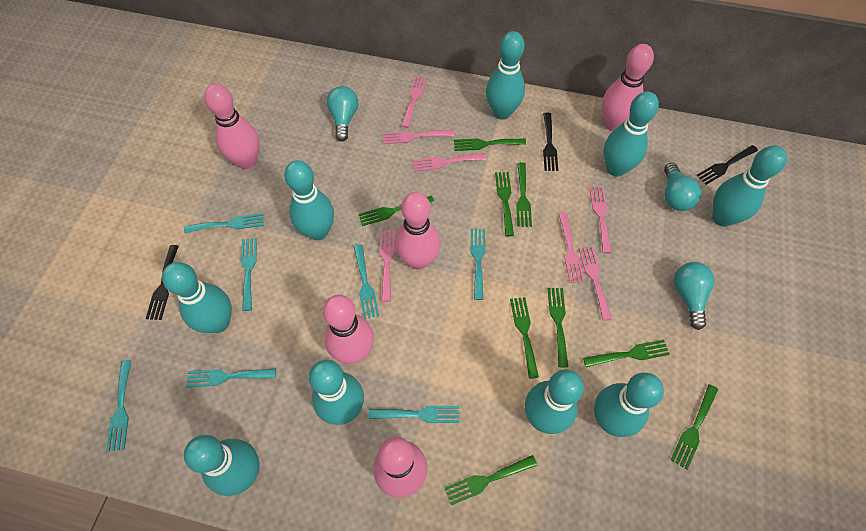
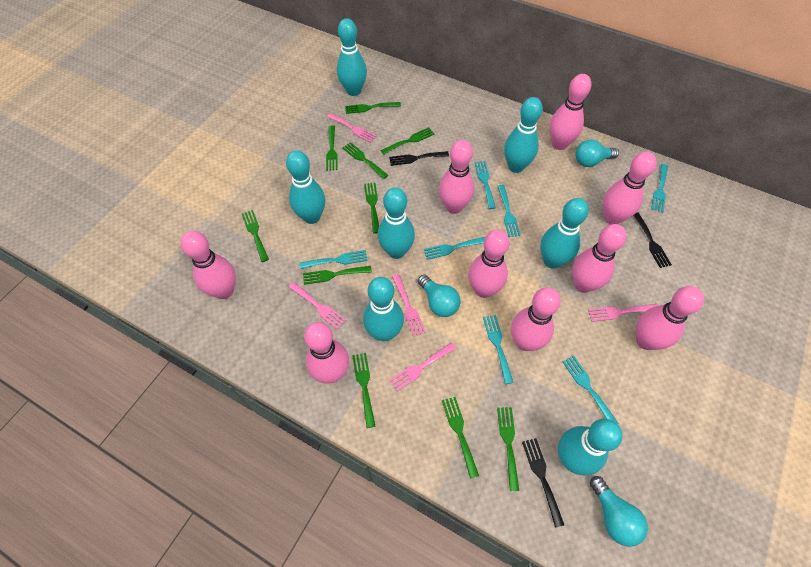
green fork: [358,196,434,226] [445,455,537,505] [454,139,526,151] [495,172,514,236] [510,297,539,379] [516,162,532,227] [547,288,568,367] [583,340,670,367] [671,384,718,470] = 9 -> [242,210,269,262] [303,266,372,285] [326,125,338,171] [343,142,388,179] [345,102,401,114] [352,353,376,428] [364,183,379,234] [381,127,434,154] [442,397,479,479] [497,407,519,491] = 10
pink bowling pin: [204,84,260,169] [323,295,374,364] [373,437,427,498] [395,192,440,269] [602,44,654,131] = 5 -> [181,231,236,299] [304,322,349,384] [439,140,474,214] [468,229,510,298] [511,287,561,351] [549,74,591,150] [572,224,626,293] [603,152,657,224] [636,286,704,350] = 9
pink fork: [380,230,395,302] [383,130,454,144] [402,75,427,128] [413,153,486,172] [558,212,585,283] [579,246,612,321] [590,187,612,253] = 7 -> [289,282,346,330] [327,113,376,142] [389,342,456,391] [392,274,426,337] [588,304,659,322] = 5
turquoise bowling pin: [162,262,232,333] [184,435,260,496] [284,160,334,240] [309,360,364,425] [486,31,525,120] [525,369,584,434] [594,373,664,437] [604,92,659,177] [712,146,787,227] = 9 -> [286,150,325,224] [337,18,367,96] [363,277,404,341] [378,187,415,259] [504,97,543,173] [540,198,589,269] [558,419,622,476] = 7

